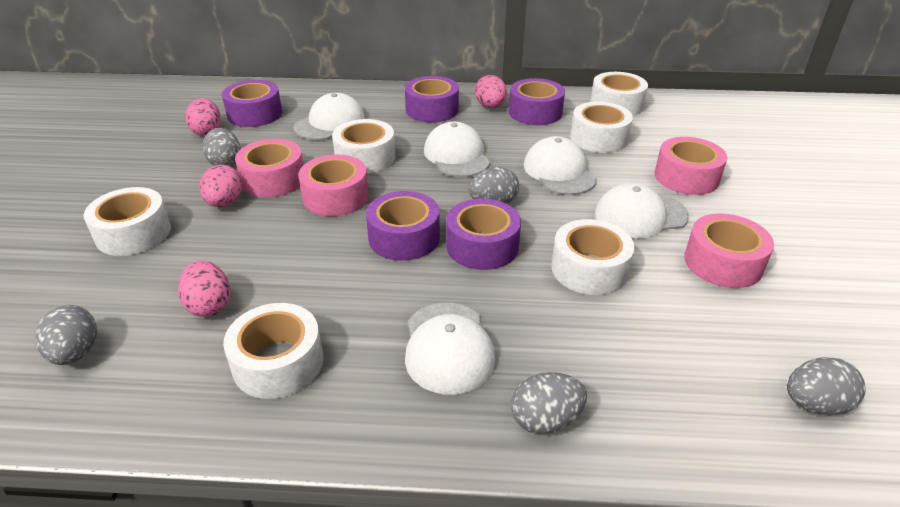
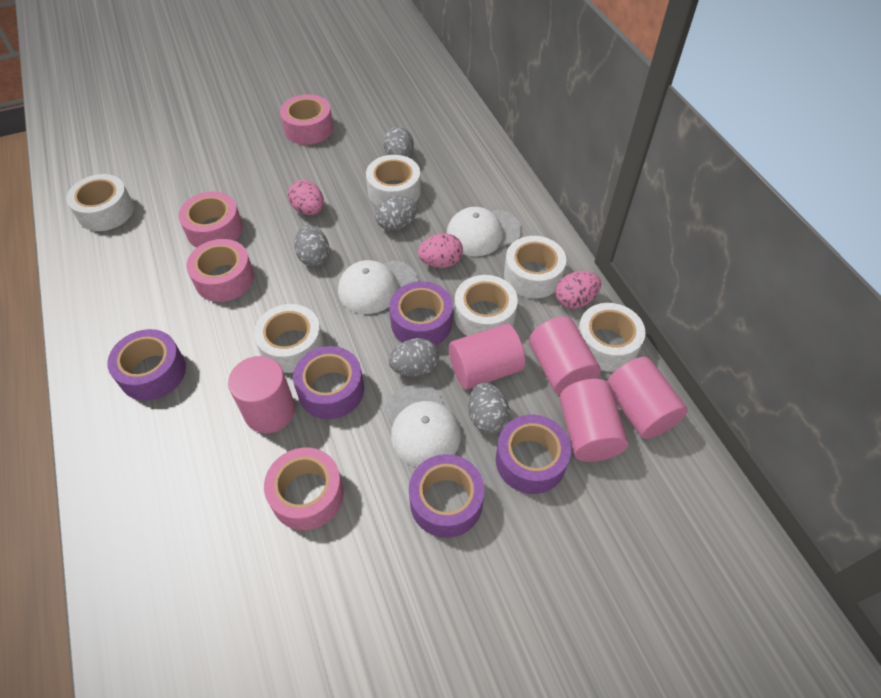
pink cylinder: none = 0 -> [228,356,295,433] [449,324,525,390] [529,317,601,395] [559,379,628,462] [607,357,688,439] = 5
pink egg: [178,260,230,317] [185,98,221,136] [199,165,242,207] [475,75,507,108] = 4 -> [288,180,324,215] [418,233,463,268] [556,271,601,309] = 3
white cap: [294,93,365,140] [405,303,495,394] [424,122,490,177] [524,136,597,195] [595,183,689,239] = 5 -> [338,260,418,314] [385,385,461,467] [447,207,522,256] = 3

